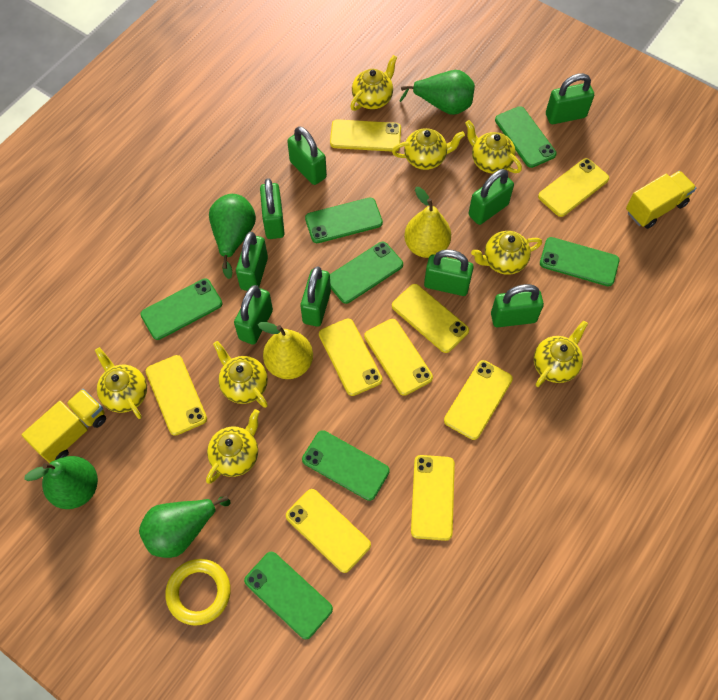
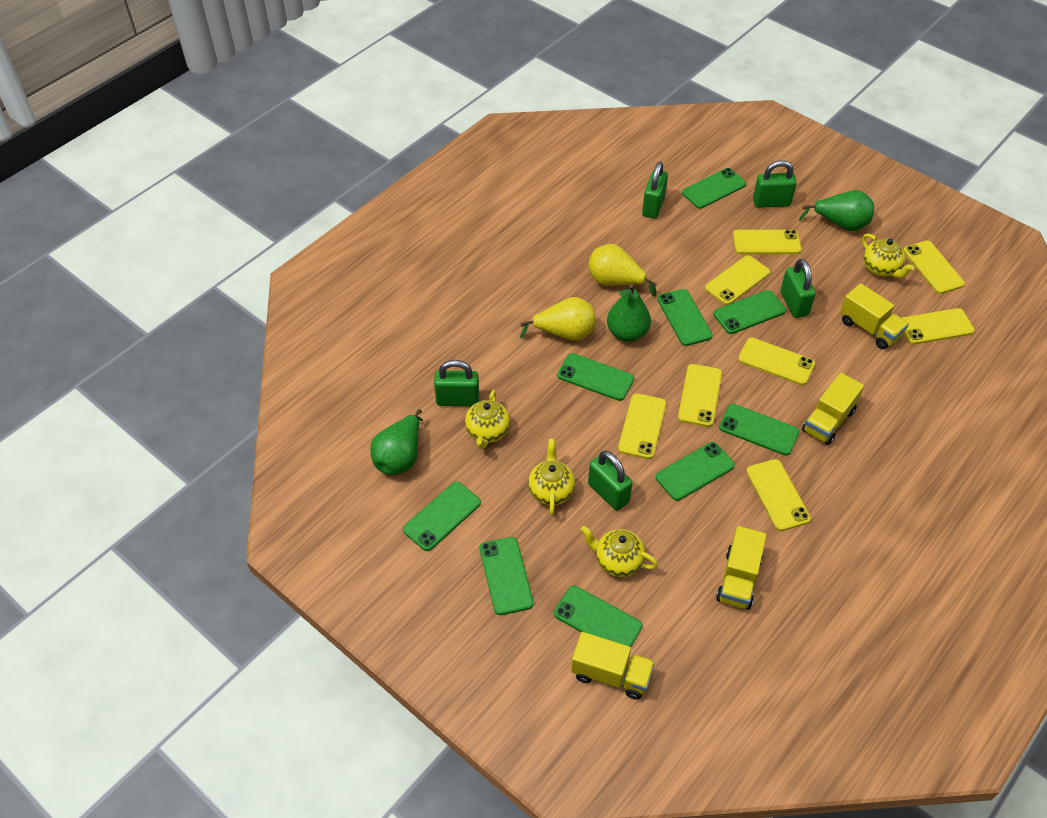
green padlock: [234,285,273,345] [236,232,268,291] [260,178,285,239] [287,126,327,185] [300,266,331,327] [424,249,474,296] [468,169,514,225] [491,284,544,327] [546,73,594,124] = 9 -> [434,360,479,406] [588,451,632,511] [642,162,668,219] [753,160,797,208] [780,259,816,318] = 5
green pear: [24,456,98,509] [139,496,231,558] [209,194,256,279] [400,70,475,115] = 4 -> [370,409,423,475] [607,284,651,342] [799,190,874,231] = 3
green phone: [140,279,223,340] [244,552,333,639] [302,430,390,501] [305,197,383,243] [330,242,403,304] [495,106,557,168] [540,237,619,286] = 7 -> [403,482,481,551] [480,537,534,615] [554,586,642,647] [557,353,634,401] [656,442,735,501] [657,289,713,346] [682,168,746,209] [713,290,786,334] [719,404,799,456] = 9
yellow phone: [146,355,207,436] [286,489,371,573] [319,318,383,396] [330,119,401,152] [364,319,433,396] [392,284,469,353] [411,455,455,541] [444,360,513,440] [538,158,609,217] = 9 -> [618,393,666,459] [678,364,722,427] [705,255,770,305] [733,230,802,254] [738,337,815,385] [746,459,811,531] [902,308,975,344] [903,241,965,294] = 8
yellow ring: [165,559,231,626] = 1 -> none = 0
yellow teapot: [95,347,147,419] [206,409,259,484] [213,341,268,408] [350,55,397,111] [392,128,465,170] [465,120,522,174] [471,231,542,275] [534,320,588,387] = 8 -> [465,390,510,449] [528,439,575,515] [581,526,658,577] [862,233,915,278] = 4
yellow truck: [21,389,106,463] [626,171,696,229] = 2 -> [571,632,655,700] [716,526,767,610] [802,373,864,445] [840,283,909,349] = 4

